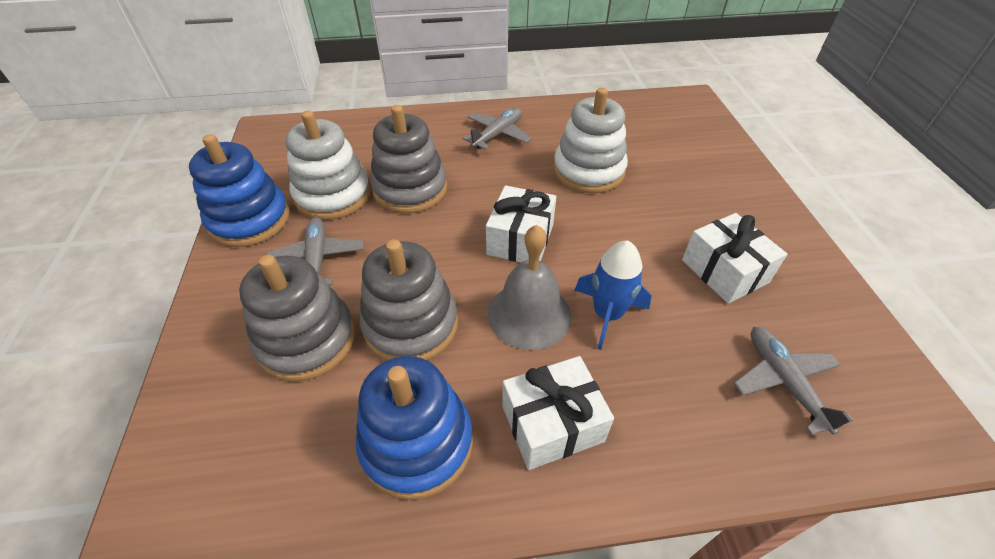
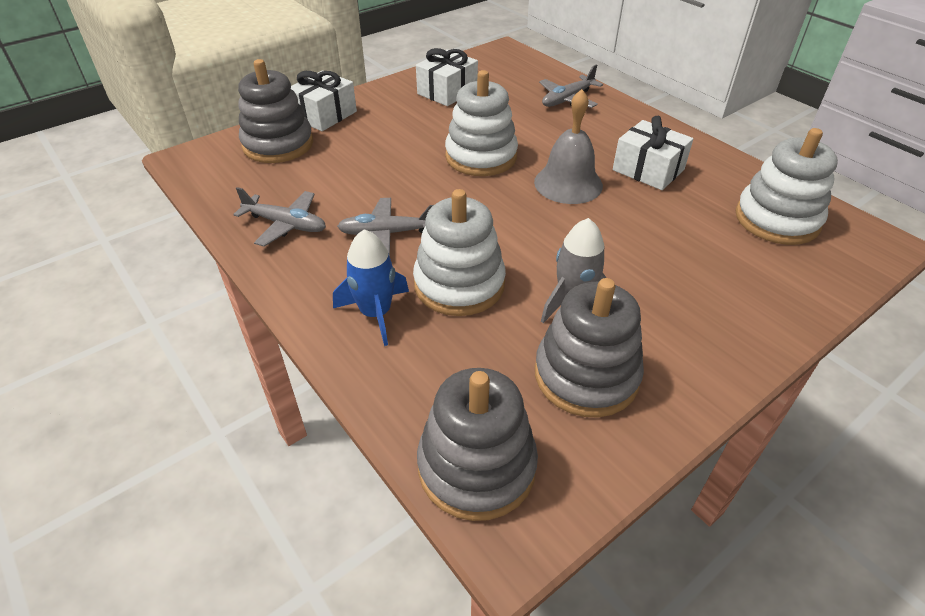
blue stacking toy: [189,134,290,247] [356,356,473,500] = 2 -> none = 0
grey rocket: none = 0 -> [541,218,606,323] = 1
white stacking toy: [286,111,370,220] [553,88,628,193] = 2 -> [413,189,506,316] [445,70,518,176] [736,128,838,245] = 3

